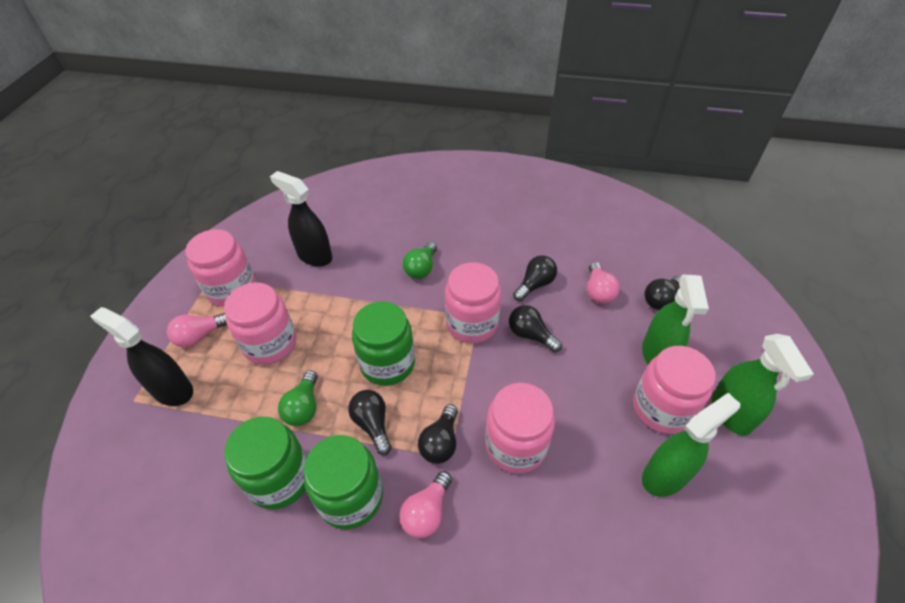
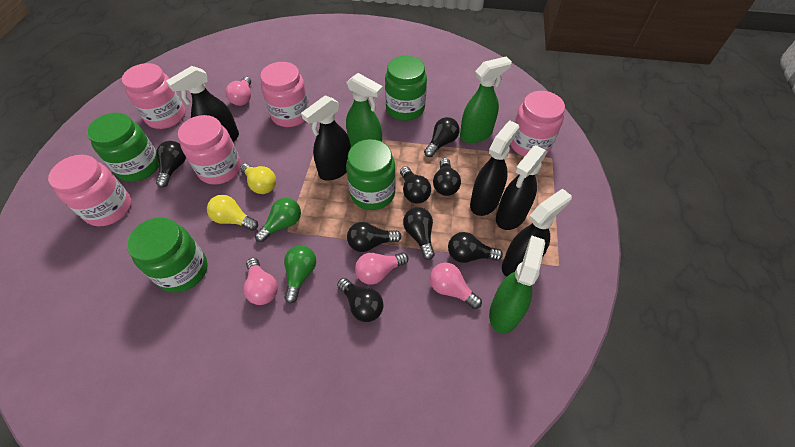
black light bulb: [348,390,391,455] [418,404,458,464] [509,305,562,352] [513,255,557,301] [644,276,681,310] = 5 -> [156,141,186,188] [337,278,384,322] [347,222,402,252] [400,166,431,204] [403,207,435,260] [424,117,459,157] [433,158,461,196] [448,232,503,263] = 8
black spray bottle: [90,307,193,406] [270,171,332,267] = 2 -> [166,66,239,143] [301,95,351,181] [470,120,519,216] [496,145,548,230] [502,188,572,277] = 5
green jar: [224,417,307,509] [304,435,383,529] [352,302,415,386] = 3 -> [87,113,159,182] [127,217,208,293] [346,139,396,210] [385,56,427,121] = 4
pink light bulb: [167,313,227,347] [400,471,452,538] [587,262,620,304] = 3 -> [226,76,251,106] [244,258,278,305] [355,252,409,284] [430,263,482,309] = 4
yellow light bulb: none = 0 -> [207,195,258,231] [240,163,276,194] = 2

